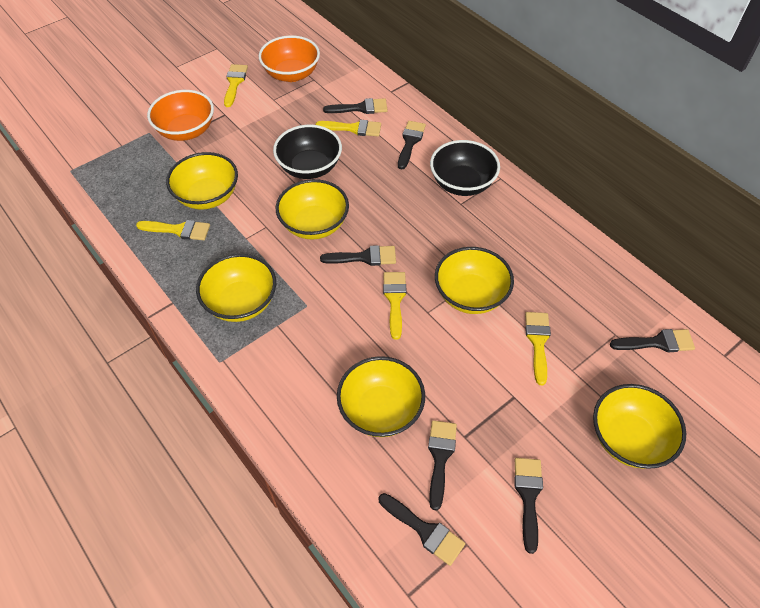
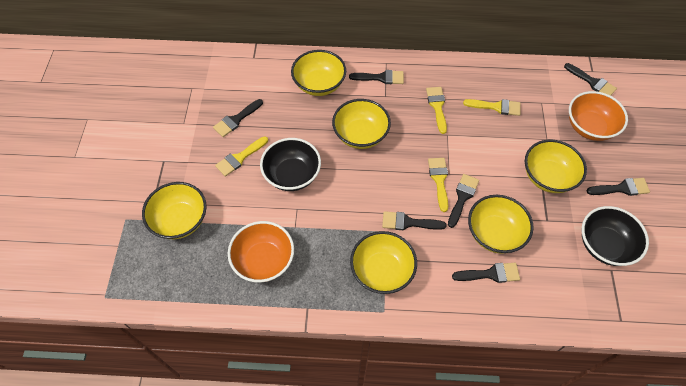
yellow brush: [136,220,210,240] [224,64,248,107] [316,120,381,136] [383,272,407,340] [525,312,551,385] = 5 -> [215,136,268,177] [426,87,447,134] [428,158,448,212] [463,99,521,116] = 4

